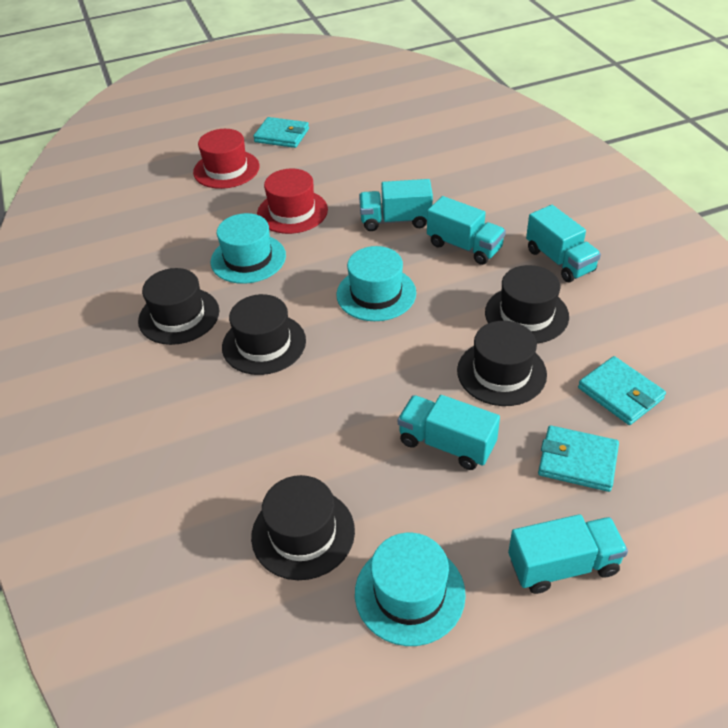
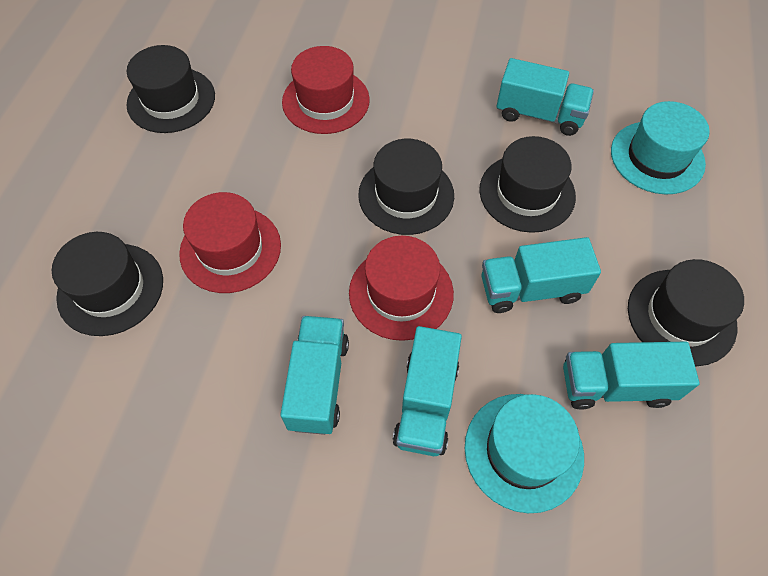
red hat: [193,129,259,189] [257,169,328,234] = 2 -> [179,192,281,293] [282,46,370,134] [349,236,454,341] = 3
turquoise hat: [211,213,286,284] [337,246,416,321] [355,533,466,646] = 3 -> [465,394,584,513] [611,101,710,195] = 2
turquoise wallet: [253,117,309,148] [538,425,619,492] [578,356,666,425] = 3 -> none = 0

